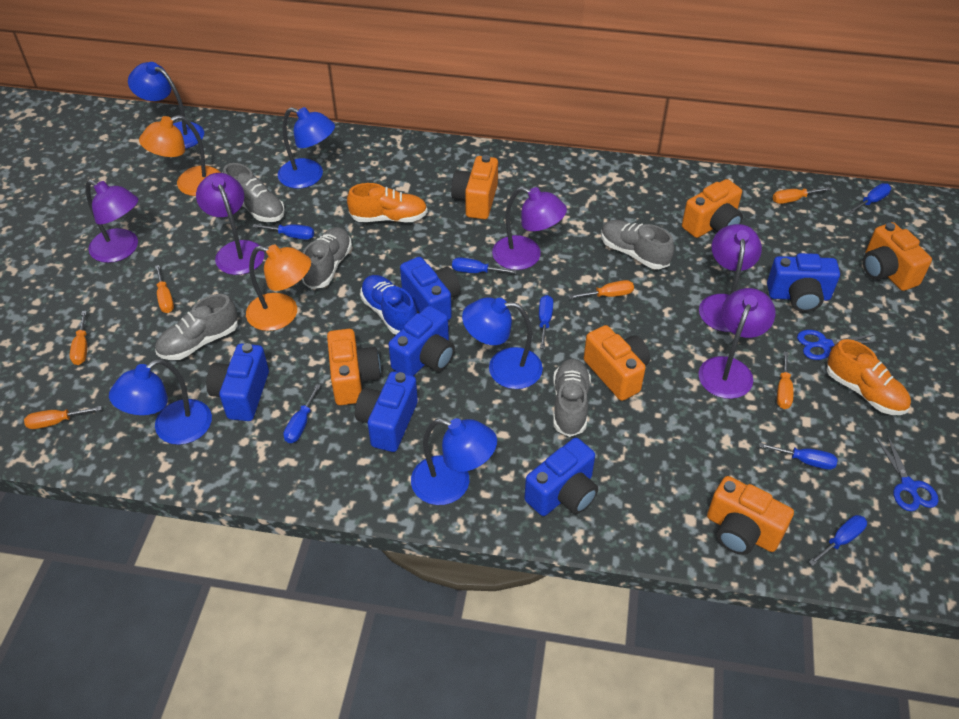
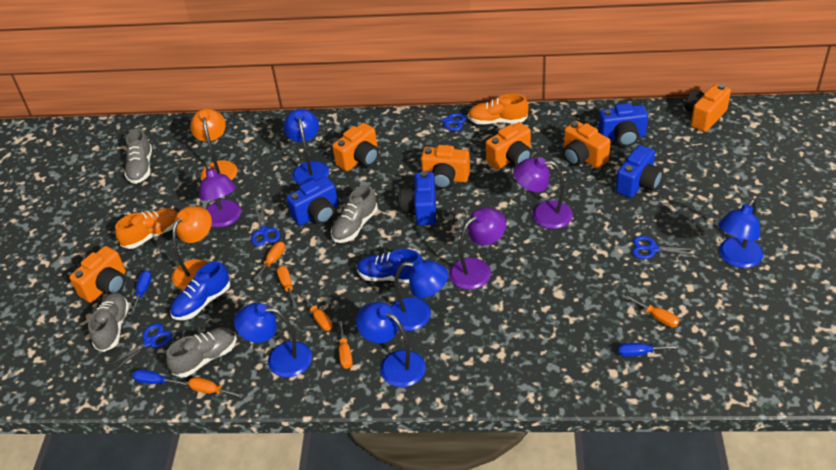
blue camera: [206,343,269,421] [355,371,418,452] [388,306,455,376] [400,257,460,320] [524,438,598,516] [767,253,840,312] = 6 -> [286,177,338,225] [400,171,436,225] [598,103,648,147] [616,145,663,198] = 4
blue scissors: [797,330,880,360] [876,435,938,511] = 2 -> [108,323,172,372] [251,205,280,246] [412,112,466,131] [632,236,698,259] = 4
blue screwdriver: [253,224,314,240] [284,384,321,443] [452,257,516,274] [539,295,553,349] [759,443,838,470] [809,515,867,566] [848,183,891,214] = 7 -> [130,270,152,314] [132,369,188,385] [618,343,679,357] = 3
blue shoe: [360,275,417,335] = 1 -> [170,261,230,320] [357,249,423,283] = 2
grey shoe: [155,294,238,360] [223,163,285,222] [302,227,352,289] [553,359,591,437] [601,220,674,269] = 5 -> [88,292,129,352] [124,129,152,184] [166,327,237,378] [331,185,378,243] = 4
purple lamp: [86,180,138,263] [196,173,264,275] [492,187,567,270] [699,224,762,332] [699,288,775,399] = 5 -> [199,164,241,227] [449,207,506,289] [513,157,573,229] = 3

